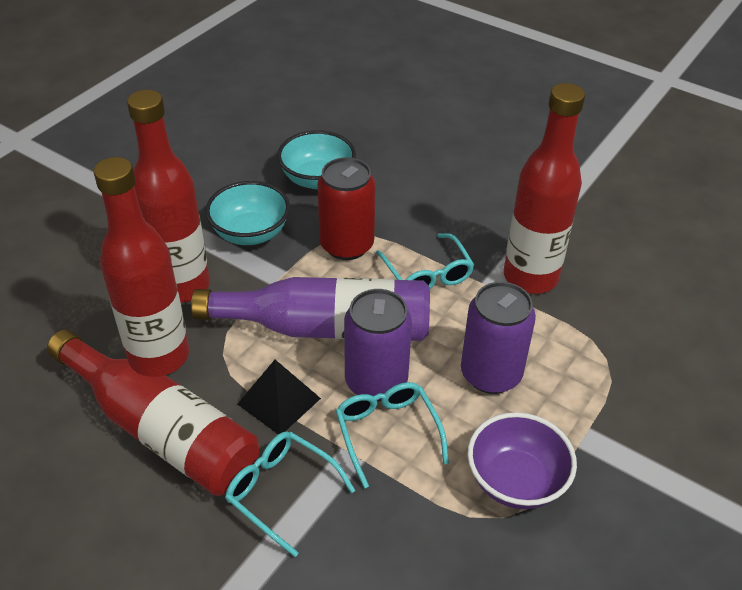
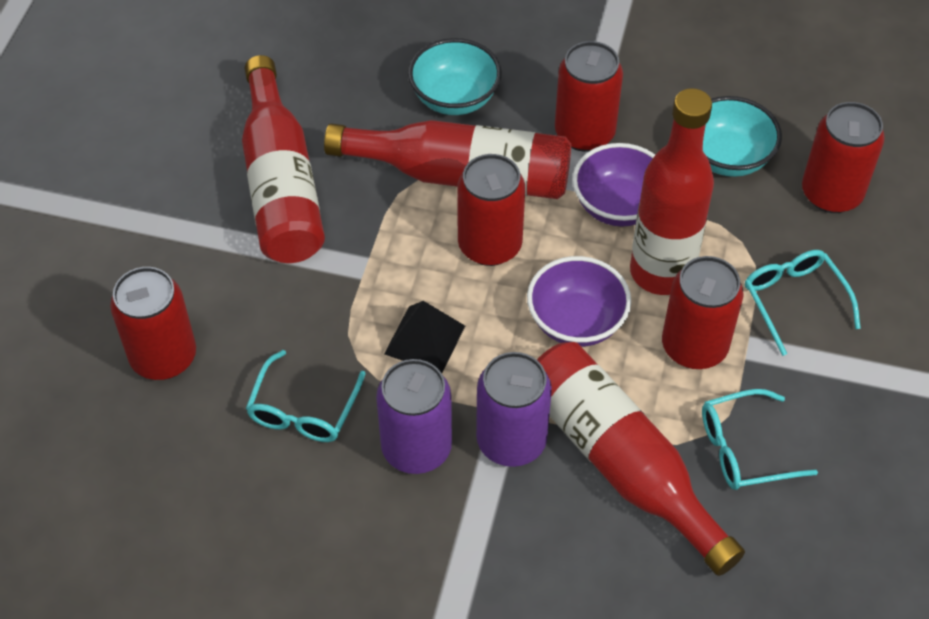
purple bottle: [191,277,430,341] = 1 -> none = 0
purple bowl: [467,412,577,509] = 1 -> [527,256,631,347] [572,143,655,227] = 2
red can: [317,157,376,260] = 1 -> [110,267,196,380] [457,154,525,266] [555,41,623,152] [662,256,744,369] [802,102,885,213] = 5

